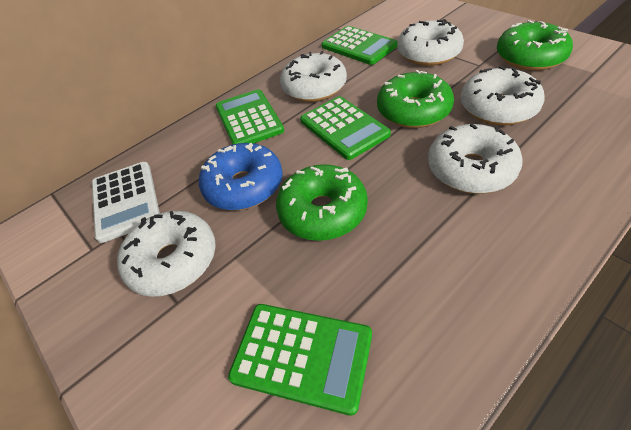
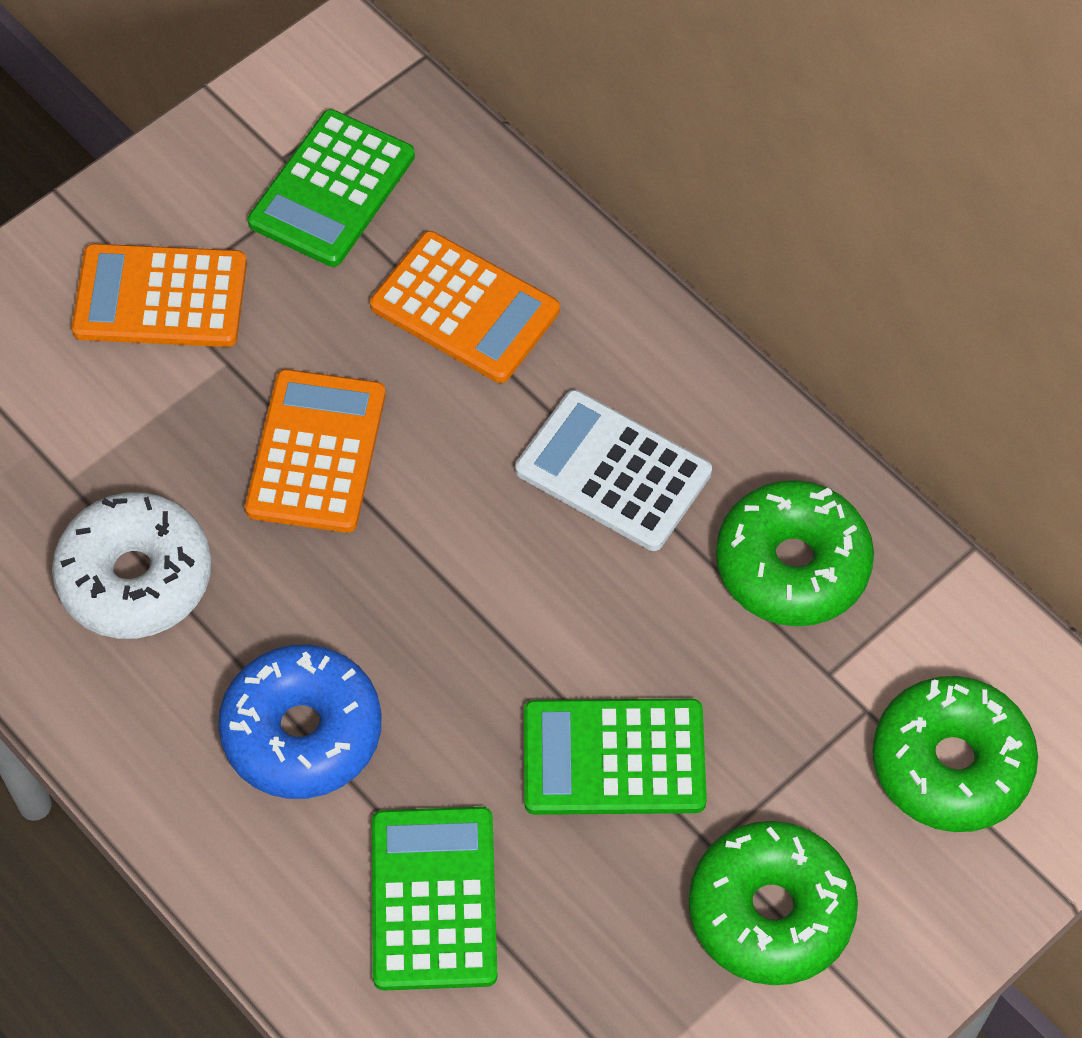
green calculator: [216,89,284,145] [228,304,372,416] [300,96,391,160] [322,26,397,65] = 4 -> [248,109,415,267] [372,807,497,990] [524,699,707,815] = 3
orange calculator: none = 0 -> [71,244,247,347] [245,369,386,533] [370,231,560,383] = 3
white donut: [117,211,216,297] [280,51,347,102] [397,19,464,66] [428,124,523,194] [460,66,544,125] = 5 -> [52,492,211,639] = 1

